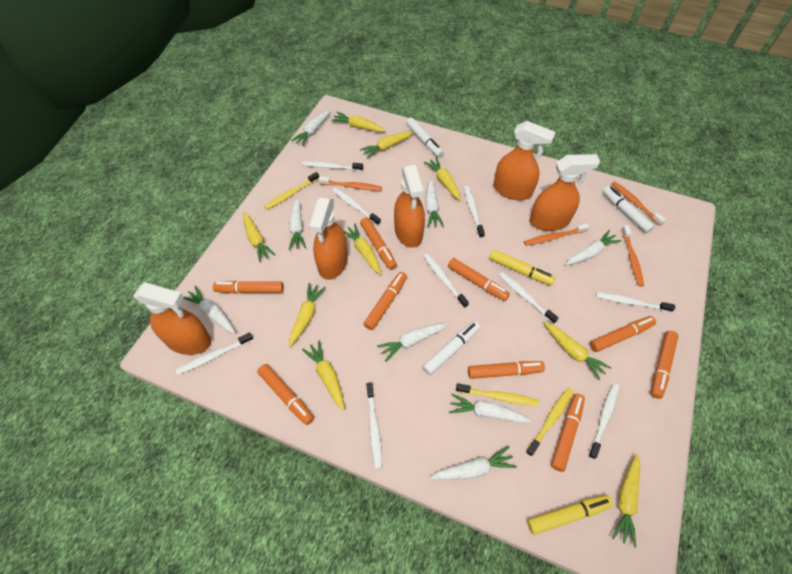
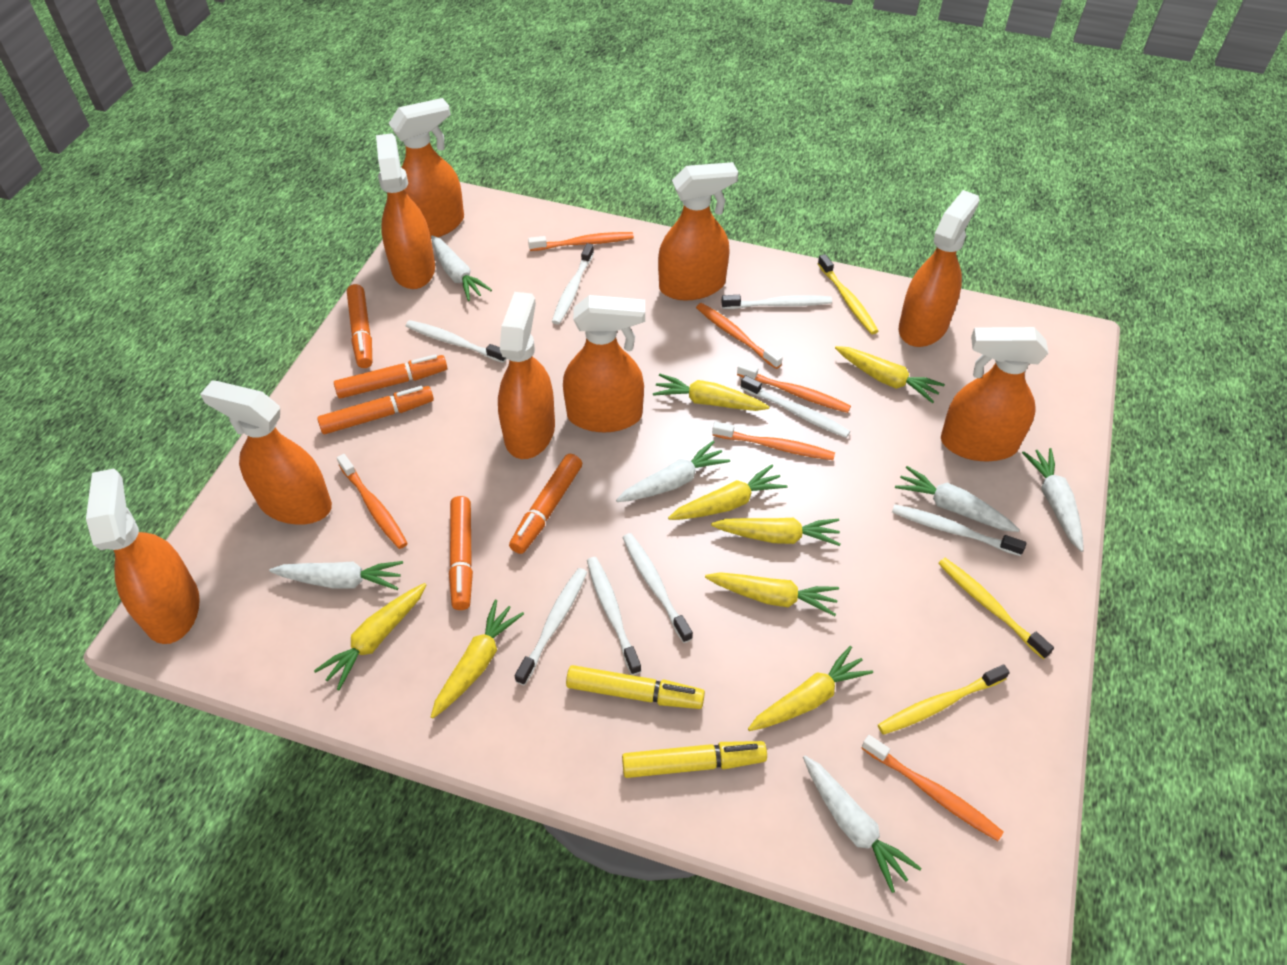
orange marker: [213,281,284,293] [257,364,314,425] [360,217,397,270] [364,272,407,330] [448,258,510,301] [468,361,545,379] [551,393,585,472] [590,316,656,352] [651,331,678,399] = 9 -> [317,386,434,434] [334,354,447,399] [347,284,372,368] [449,496,473,610] [509,454,582,554] = 5
orange spray bottle: [134,282,211,355] [309,197,348,280] [394,165,425,248] [493,121,556,200] [529,154,600,231] = 5 -> [86,469,200,644] [200,381,332,525] [376,133,435,289] [388,98,464,237] [498,292,555,459] [563,295,645,432] [658,162,738,300] [899,190,980,347] [941,327,1049,461] = 9
orange toothbrush: [318,177,382,191] [524,223,590,246] [611,181,666,226] [622,225,644,287] = 4 -> [337,454,408,549] [528,232,634,251] [696,303,783,369] [712,422,835,460] [737,362,851,413] [862,735,1004,841] = 6
white carrot: [183,286,236,334] [289,197,306,250] [291,110,330,146] [377,323,448,362] [425,178,444,228] [430,446,517,480] [449,394,532,423] [565,230,622,265] = 8 -> [269,561,403,590] [431,235,492,301] [616,441,730,502] [803,756,922,893] [895,466,1020,532] [1022,448,1084,552] = 6
white marker: [406,118,443,157] [422,321,480,375] [602,186,655,233] = 3 -> none = 0
white toothbrush: [176,333,253,375] [302,161,363,171] [332,187,381,226] [366,382,382,469] [424,254,469,308] [464,186,485,238] [499,272,558,324] [588,383,619,459] [596,292,675,312] = 9 -> [406,320,507,363] [515,568,587,686] [552,243,594,325] [587,557,641,675] [622,533,693,643] [721,295,832,309] [741,375,850,438] [892,504,1026,556] = 8
yellow carrot: [243,212,275,262] [289,283,326,347] [302,340,345,410] [331,112,386,132] [344,224,381,275] [360,132,413,159] [424,157,461,201] [544,322,611,380] [612,454,640,548] = 9 -> [314,583,426,690] [431,600,524,719] [653,374,770,411] [668,465,788,520] [705,572,839,616] [711,518,841,546] [748,646,873,731] [835,346,945,404] = 8

